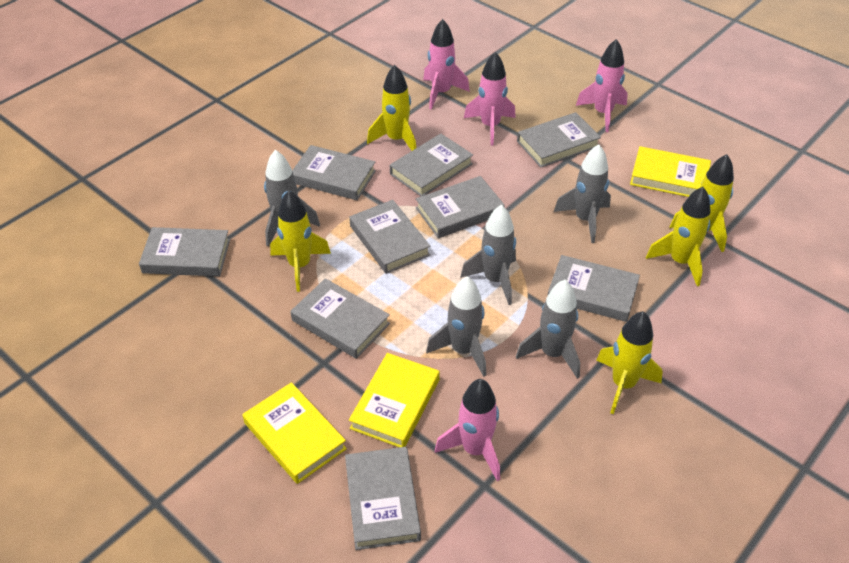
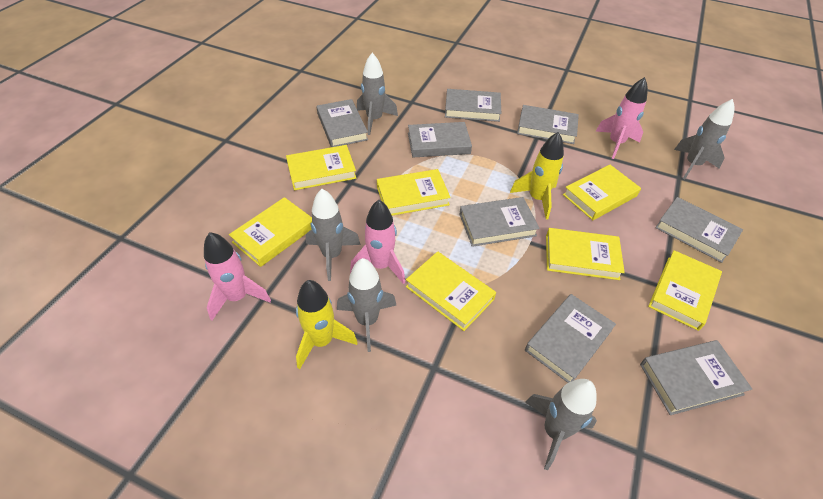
grey book: [139,227,230,276] [290,278,390,359] [292,145,376,200] [345,447,421,550] [349,200,430,274] [390,134,473,196] [416,176,505,238] [517,112,601,167] [548,255,640,322] = 9 -> [317,99,368,147] [408,122,472,158] [445,89,501,122] [459,197,540,247] [517,105,579,144] [525,294,616,383] [640,340,752,415] [655,197,743,263] = 8
pink rocket: [423,19,470,110] [435,379,500,481] [464,52,516,146] [576,39,628,132] = 4 -> [204,232,271,321] [350,200,405,284] [595,77,648,159] = 3
yellow book: [243,382,347,484] [349,353,440,447] [630,146,711,197] = 3 -> [229,197,312,267] [286,145,356,191] [377,169,451,216] [406,251,496,331] [546,228,625,280] [563,165,641,220] [648,250,722,331] = 7
yellow rocket: [270,191,331,292] [367,65,416,151] [596,311,663,414] [646,187,711,286] [670,154,734,252] = 5 -> [296,280,358,369] [510,132,564,219] = 2

